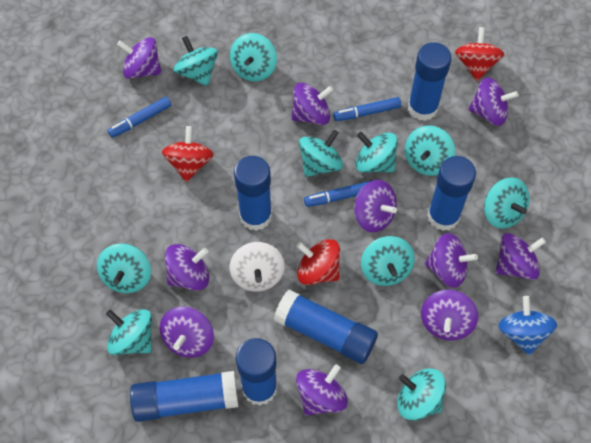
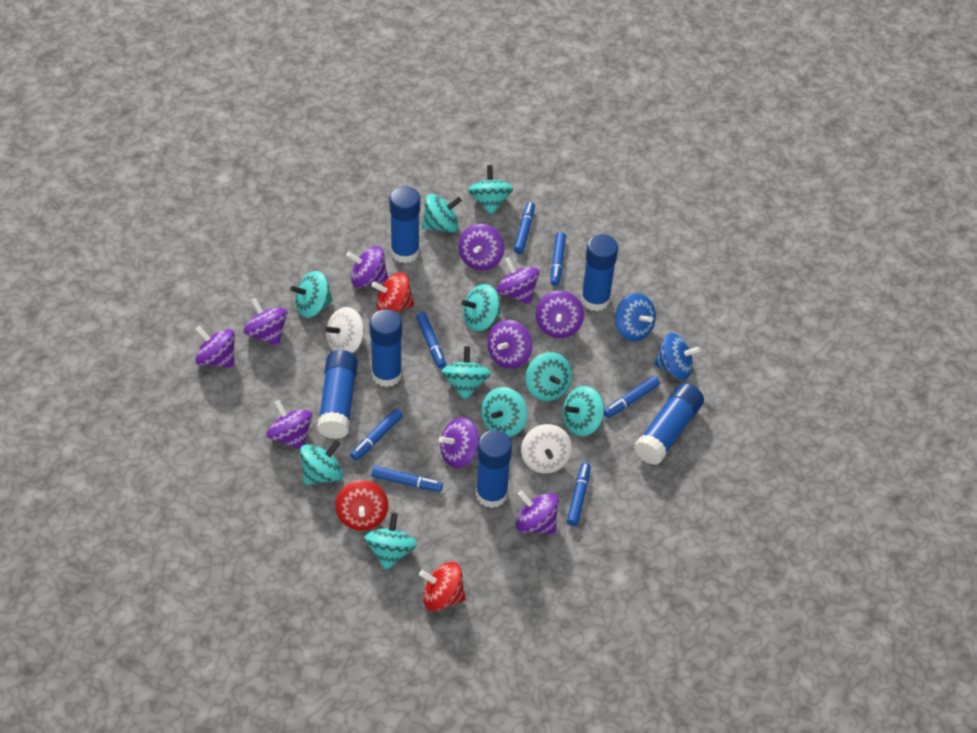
blue marker: [108,97,172,138] [304,180,372,207] [333,97,401,121] = 3 -> [350,409,403,461] [371,466,443,492] [416,312,446,368] [514,202,535,254] [550,232,566,286] [567,462,591,526] [604,376,660,418] = 7
blue spinning top: [498,296,557,355] = 1 -> [615,293,656,341] [654,333,701,380] = 2
white spinning top: [230,242,285,292] = 1 -> [325,307,364,353] [521,424,572,474] = 2

